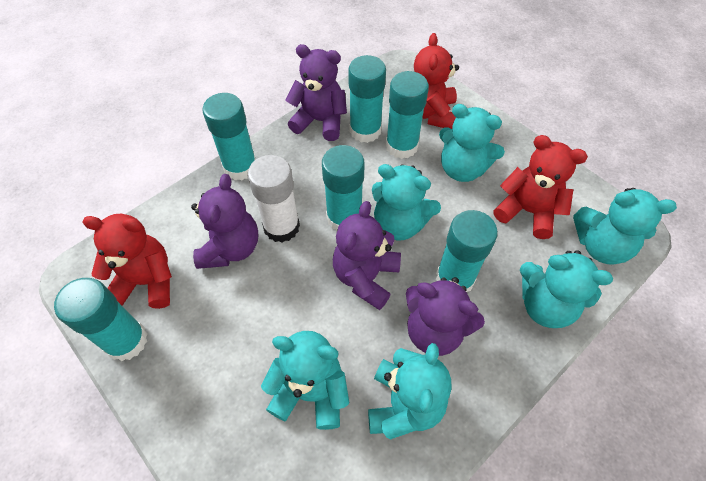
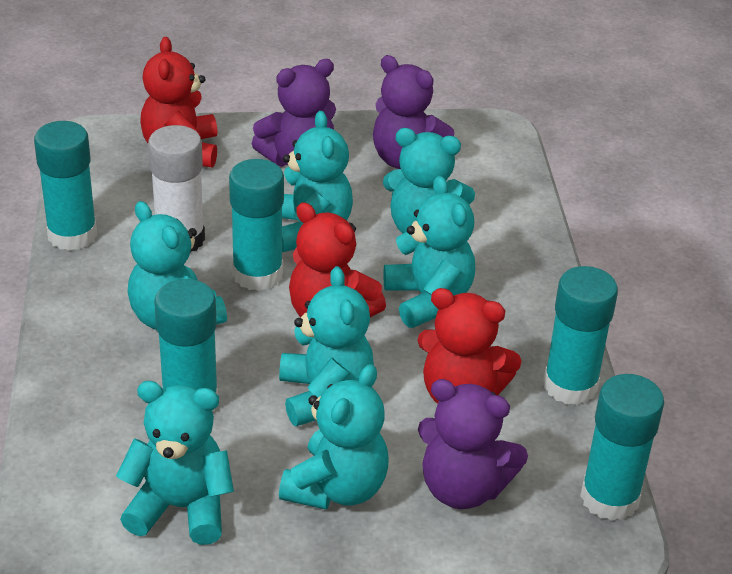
purple teddy bear: [191,174,258,269] [285,44,347,141] [333,201,401,310] [406,277,485,356] = 4 -> [252,59,336,167] [373,55,454,169] [418,379,528,509] = 3
turquoise glue stick: [54,278,147,361] [203,93,256,180] [322,145,365,230] [348,55,386,143] [386,71,429,159] [436,210,498,292] = 6 -> [34,121,97,251] [154,279,218,412] [229,159,284,291] [544,266,618,405] [580,374,664,521] = 5
turquoise teddy bear: [261,331,349,430] [368,343,452,440] [372,164,441,241] [439,104,505,182] [520,250,613,328] [573,188,677,265] = 6 -> [116,381,234,545] [128,201,227,330] [279,266,374,426] [279,364,389,510] [282,111,353,252] [383,128,475,233] [383,176,475,328] = 7

